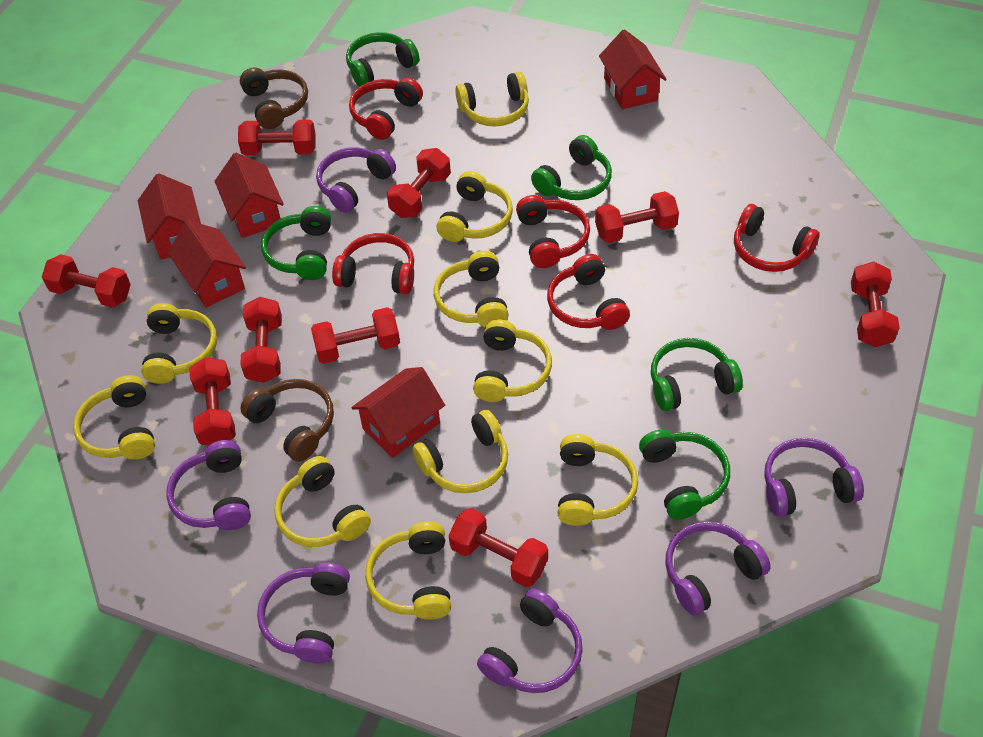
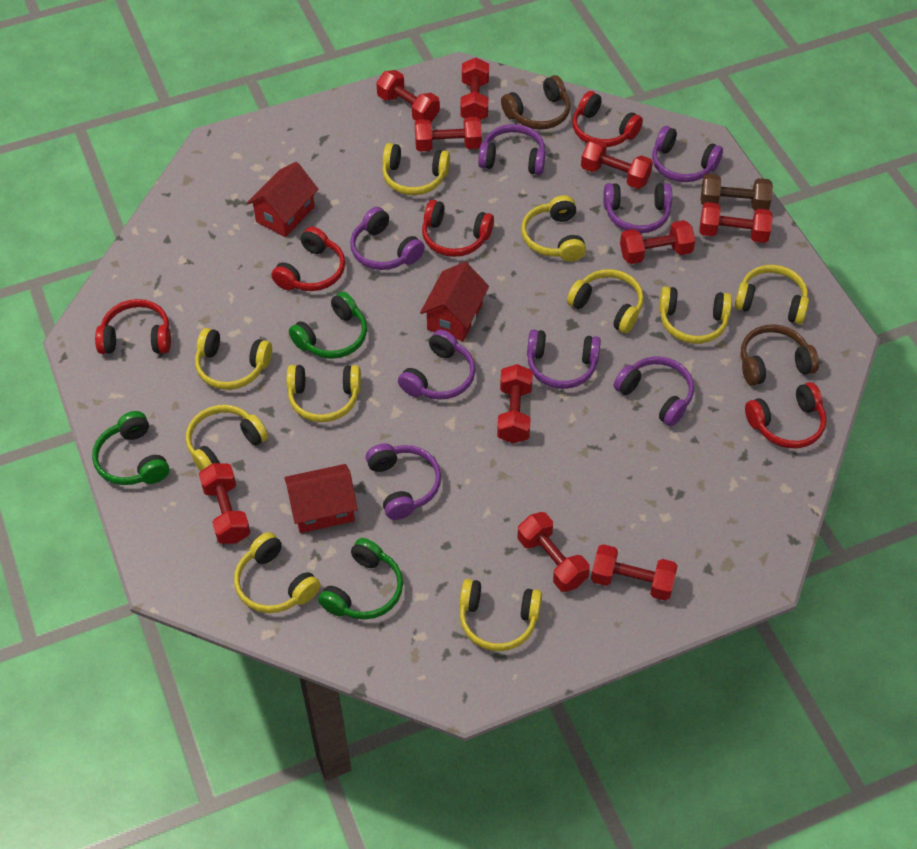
brown dumbbell: none = 0 -> [701,174,773,211] = 1
green headphones: [261,206,331,280] [346,32,419,87] [531,135,612,200] [639,429,730,520] [651,338,743,411] = 5 -> [92,411,169,485] [289,292,367,359] [318,538,403,620] = 3
purple headphones: [166,440,251,530] [257,563,350,664] [316,147,396,213] [477,589,583,693] [665,521,771,616] [764,438,864,517] = 6 -> [350,207,425,270] [366,443,441,520] [398,330,475,400] [478,124,546,175] [527,329,601,389] [603,183,672,233] [614,356,694,426] [652,126,723,182] = 8
red dumbbell: [42,254,131,308] [189,357,236,445] [238,120,316,156] [240,297,282,383] [311,307,400,364] [387,148,451,218] [449,508,548,587] [595,191,679,243] [851,261,900,347] = 9 -> [199,463,251,544] [376,70,440,122] [415,117,482,152] [460,58,489,120] [497,364,533,443] [518,512,590,592] [581,139,653,189] [591,544,678,601] [620,220,695,264] [699,202,773,243] = 10
red house: [138,173,201,259] [168,220,246,308] [215,153,284,238] [351,367,445,458] [599,29,667,109] = 5 -> [247,162,319,237] [284,464,358,533] [420,262,489,341] = 3

